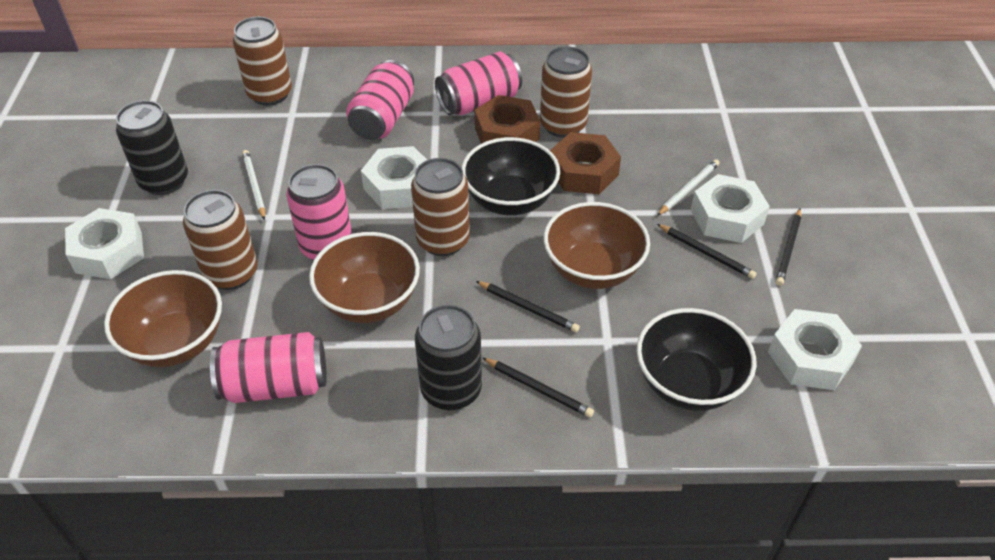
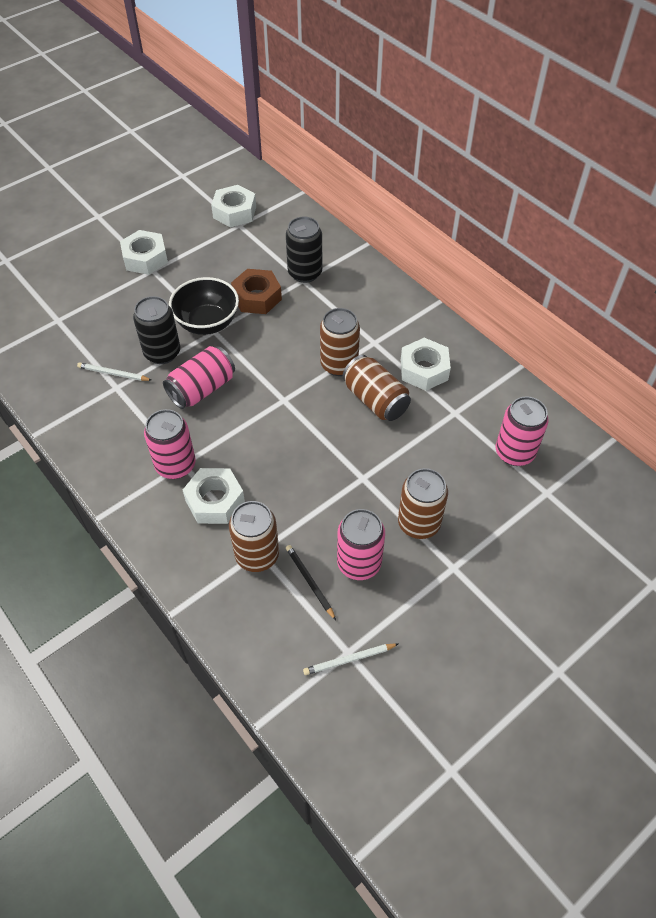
black bowl: [462,137,560,215] [636,308,756,411] = 2 -> [169,277,239,335] = 1
black pencil: [476,281,580,332] [482,357,594,418] [657,224,757,279] [775,208,801,286] = 4 -> [286,545,336,620] = 1
brown bowl: [104,270,222,367] [309,232,420,323] [544,202,650,289] = 3 -> none = 0
brown nut: [475,95,540,144] [550,132,621,194] = 2 -> [231,269,282,314] = 1

